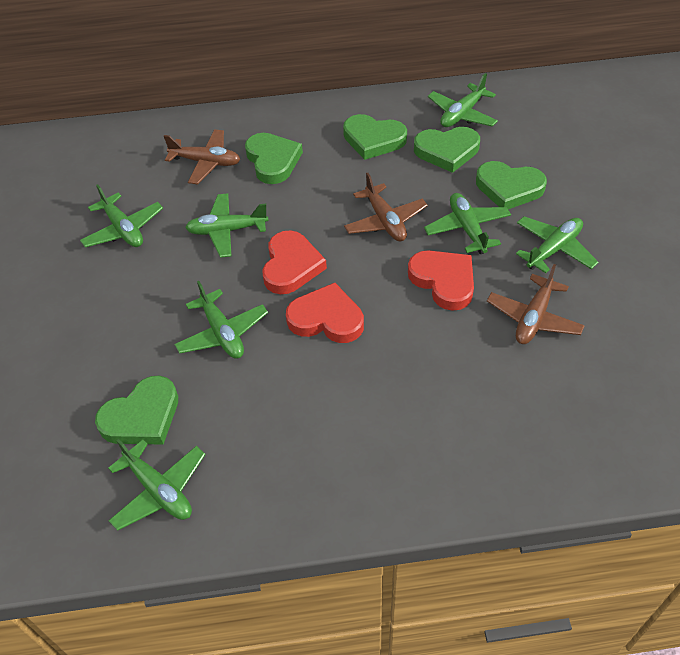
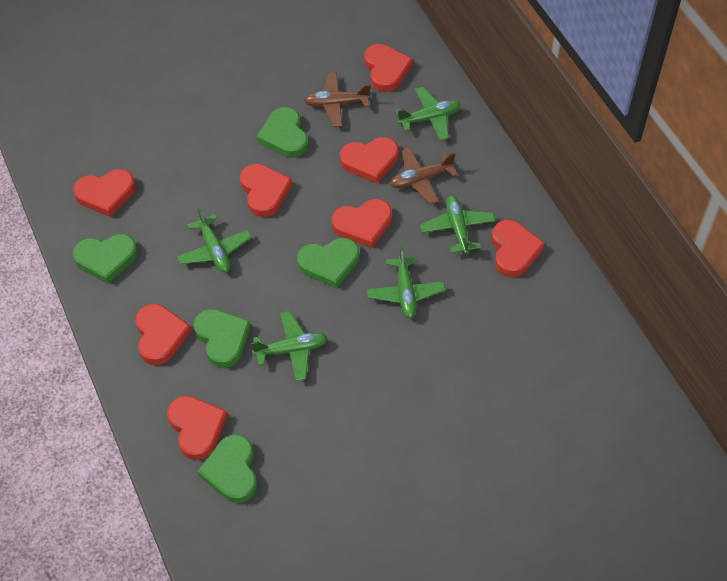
brown plane: [164,129,240,184] [344,173,428,242] [487,264,585,344] = 3 -> [304,72,371,127] [390,147,457,204] = 2
green plane: [80,184,163,247] [108,439,206,531] [174,281,268,359] [185,193,269,258] [424,193,511,254] [428,73,498,127] [516,216,599,273] = 7 -> [177,208,252,272] [251,311,327,381] [366,247,445,318] [395,87,461,141] [420,195,496,254] = 5
red heart: [262,230,327,294] [286,283,364,343] [408,250,474,311] = 3 -> [73,169,135,217] [135,304,191,365] [167,396,227,460] [240,164,292,217] [331,199,392,248] [340,137,398,184] [364,44,413,92] [491,220,545,277] = 8

